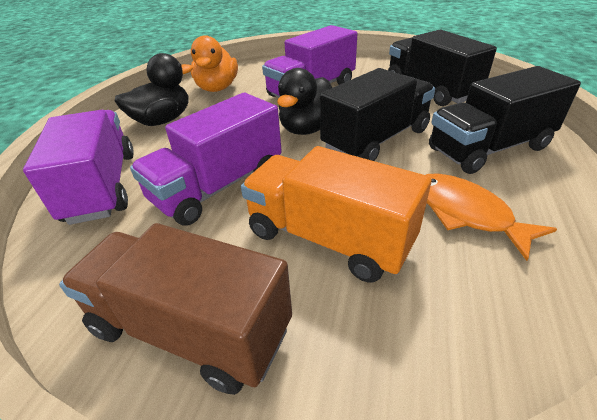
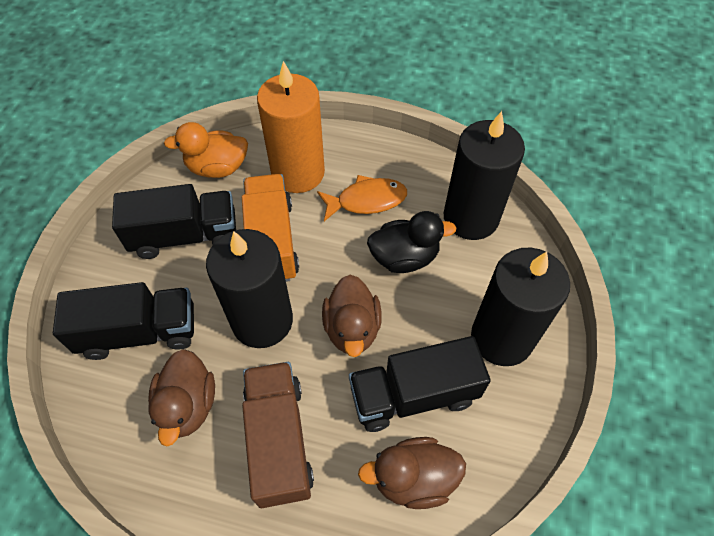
black candle: none = 0 -> [206,229,293,348] [444,111,525,240] [471,247,570,366] = 3
black duck: [115,53,193,126] [277,68,332,135] = 2 -> [367,211,457,273] = 1
brown duck: none = 0 -> [148,349,215,446] [322,275,382,357] [358,437,466,509] = 3
orange candle: none = 0 -> [257,61,325,193] = 1
purple truck: [23,110,134,225] [130,93,282,226] [262,25,358,97] = 3 -> none = 0

